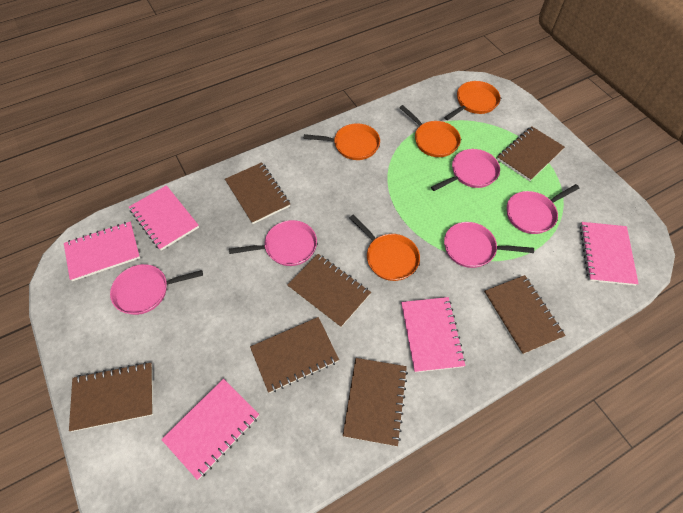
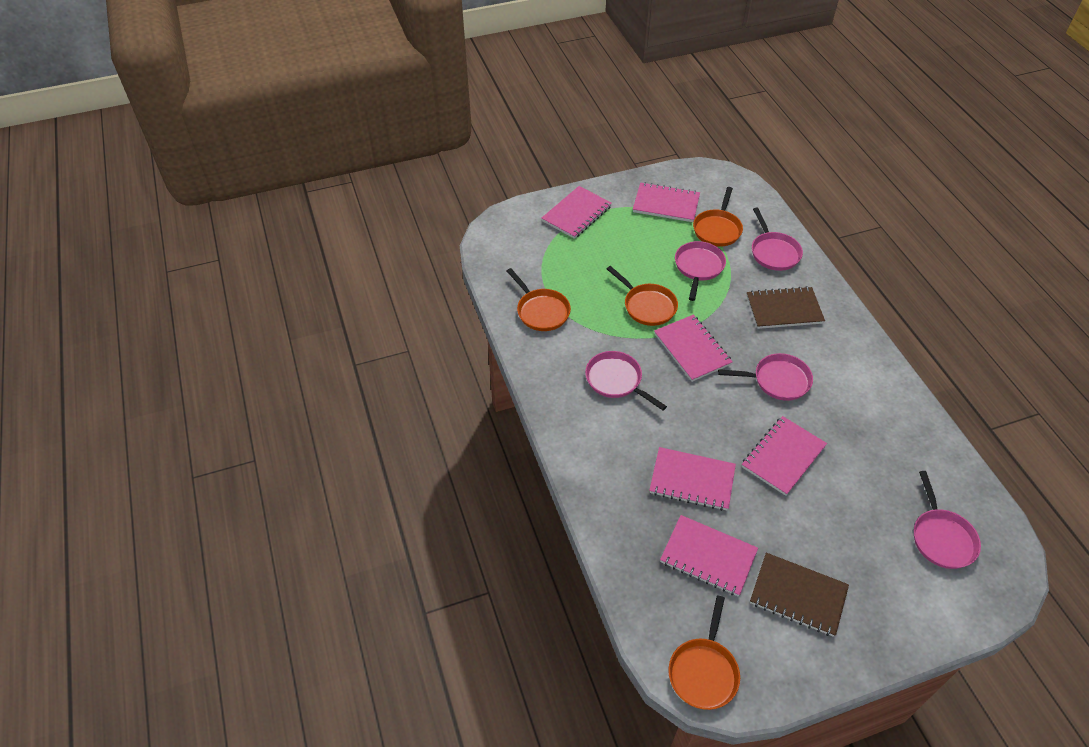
brown notebook: [69,362,153,432] [225,162,290,224] [250,317,339,393] [287,254,371,328] [343,358,408,446] [484,275,566,355] [497,126,565,181] = 7 -> [746,286,825,329] [750,553,849,637] = 2
pink notebook: [64,221,140,281] [129,185,199,251] [161,379,260,480] [401,297,466,373] [580,222,639,286] = 5 -> [542,186,612,239] [633,182,700,222] [649,447,736,511] [654,315,733,382] [660,515,758,597] [742,416,827,496] = 6

